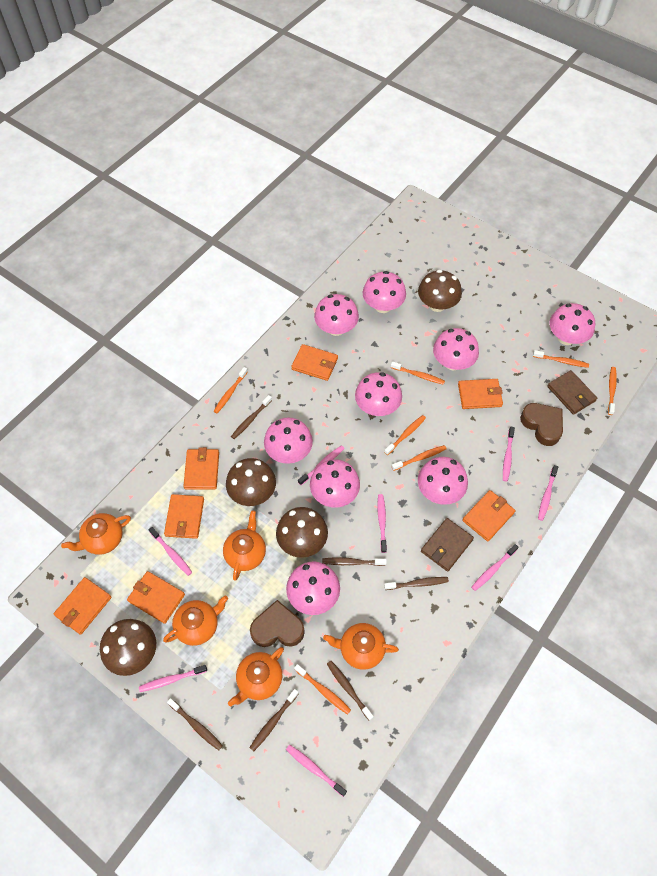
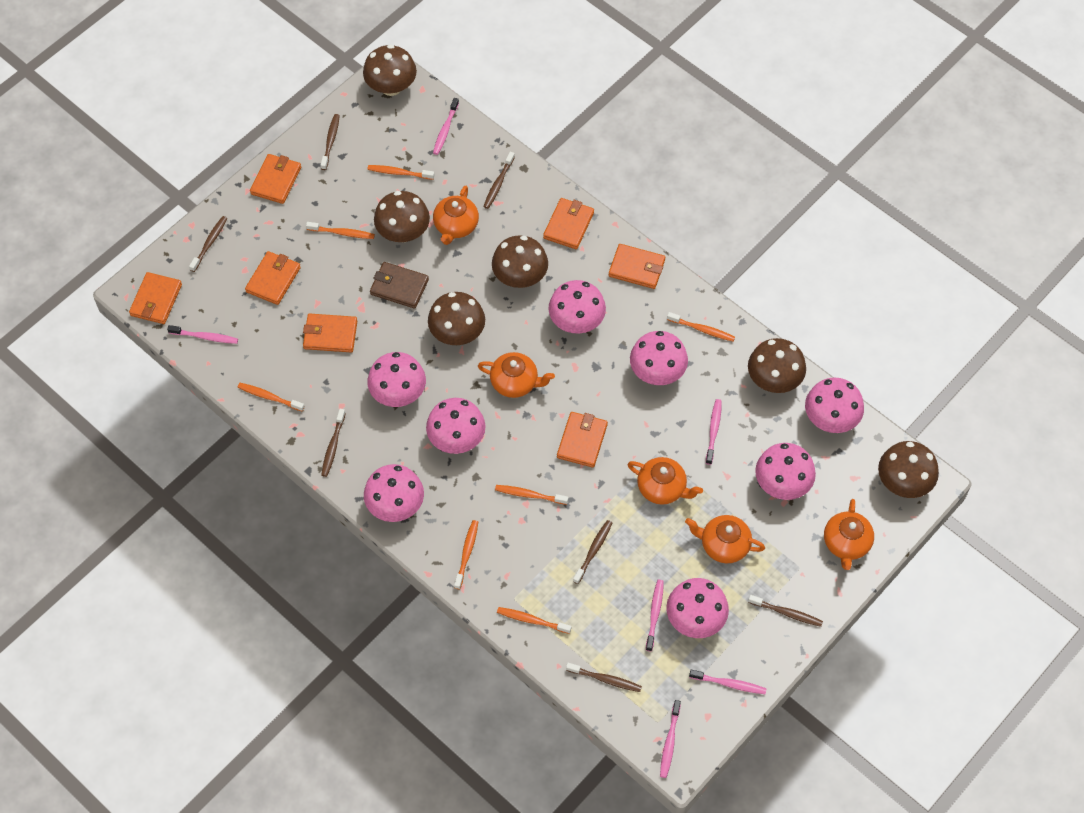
brown heart: [250,600,305,647] [520,403,563,446] = 2 -> none = 0
brown mushroom: [100,619,156,676] [226,458,276,506] [276,507,328,558] [418,270,462,312] = 4 -> [363,44,417,96] [374,191,430,242] [428,292,485,345] [492,235,548,288] [748,338,806,393] [878,441,939,498] = 6
brown toothbrush: [167,698,223,750] [231,395,272,439] [249,689,299,751] [322,557,387,566] [327,661,374,721] [384,577,449,590] = 6 -> [189,216,227,272] [321,114,340,170] [321,409,346,477] [483,152,515,209] [566,663,642,692] [573,520,612,584] [748,595,823,627] = 7
brown wallet: [421,518,474,572] [547,370,597,415] = 2 -> [370,262,429,309] = 1
pink mushroom: [264,418,313,464] [286,562,340,615] [310,459,360,508] [314,294,359,336] [355,372,402,416] [363,271,406,313] [418,457,468,505] [433,328,479,371] [549,303,595,345] = 9 -> [364,464,424,522] [367,352,426,407] [426,398,486,454] [548,280,606,334] [630,331,688,385] [666,578,729,638] [755,443,816,500] [805,377,864,433] = 8
pink toothbrush: [139,665,207,692] [149,527,192,576] [286,745,347,797] [298,445,345,485] [377,494,387,553] [471,544,518,591] [503,427,515,481] [538,465,558,521] = 8 -> [167,325,238,344] [433,98,459,155] [646,580,664,651] [660,700,681,778] [689,670,767,694] [706,399,722,465] = 6

